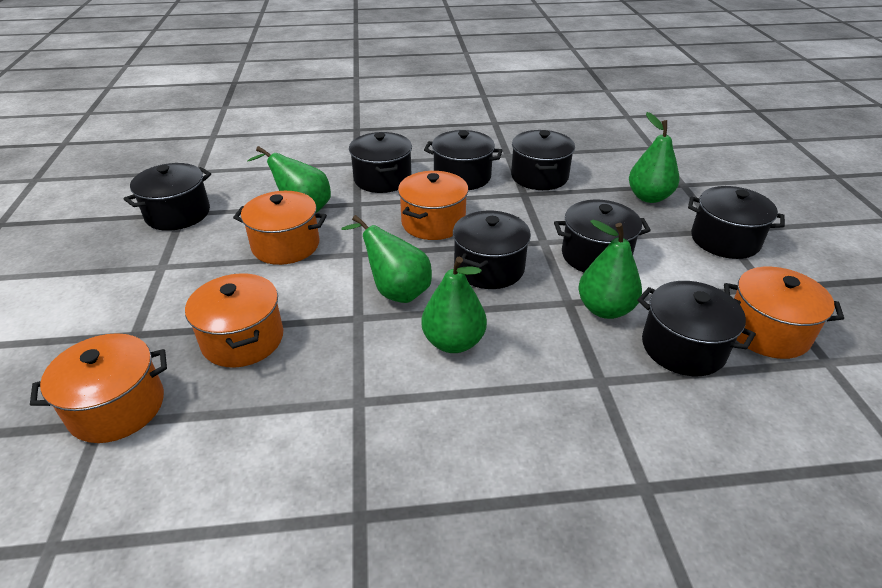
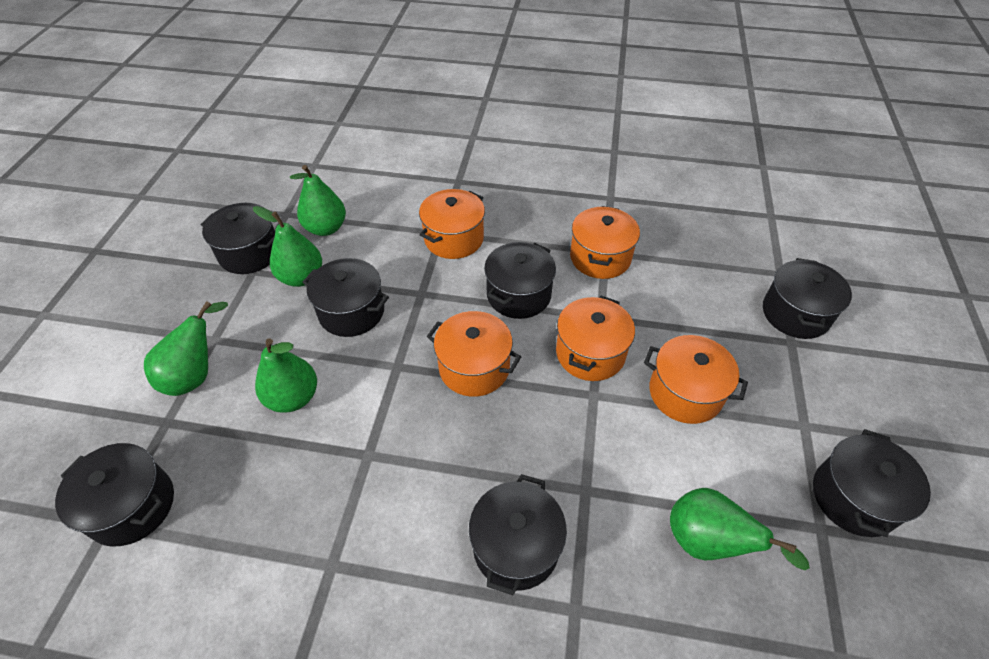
black pot: [124,163,211,231] [349,132,412,193] [424,130,503,190] [453,211,531,289] [511,130,575,190] [554,200,651,272] [637,281,756,376] [688,186,785,259] = 8 -> [55,443,174,547] [201,203,275,274] [302,258,389,337] [469,474,567,595] [484,242,556,319] [763,258,852,339] [813,429,931,537] = 7

